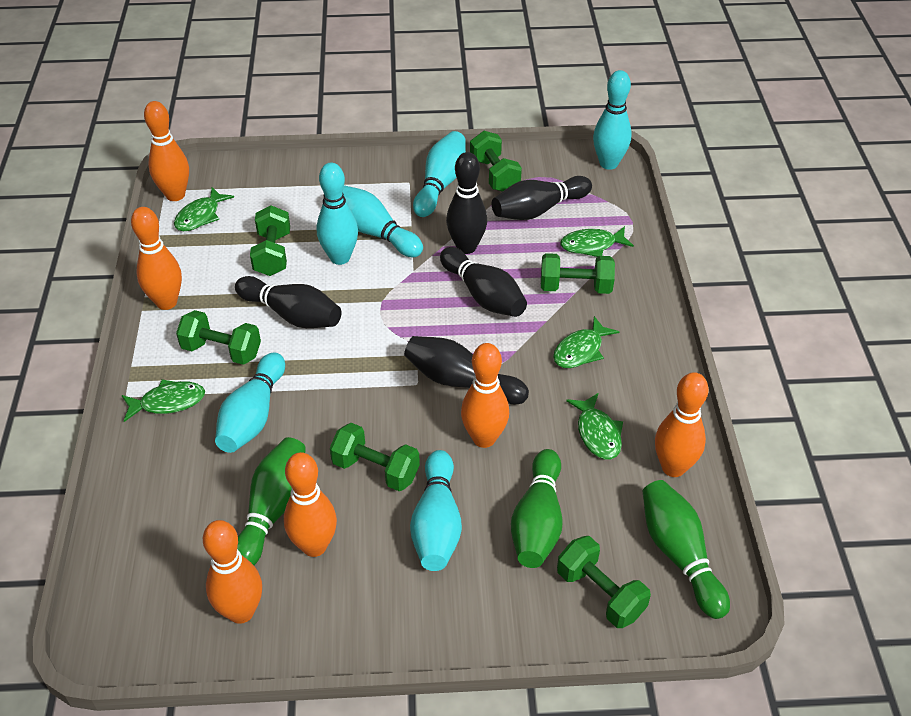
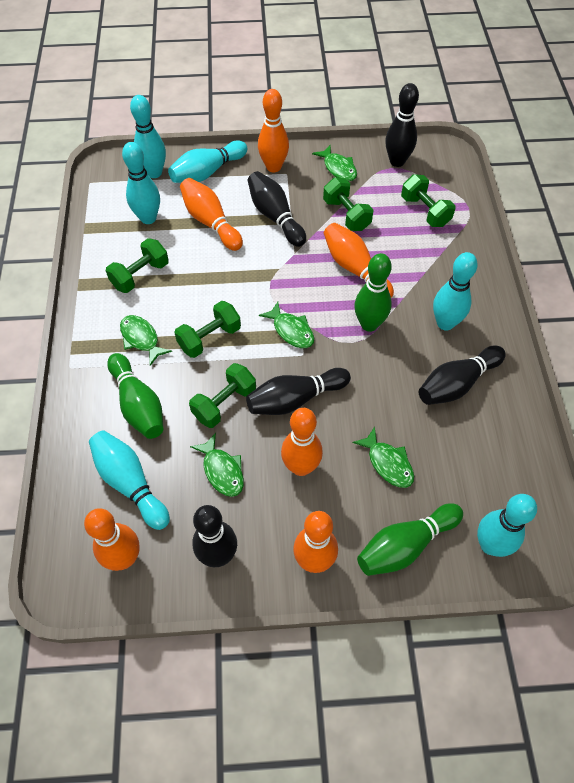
green dumbbell: [176,310,261,365] [250,206,290,276] [330,423,420,491] [470,131,522,192] [541,253,615,294] [557,536,651,628] = 6 -> [106,238,169,293] [174,301,241,358] [189,363,256,428] [323,177,373,231] [401,174,456,227] = 5

